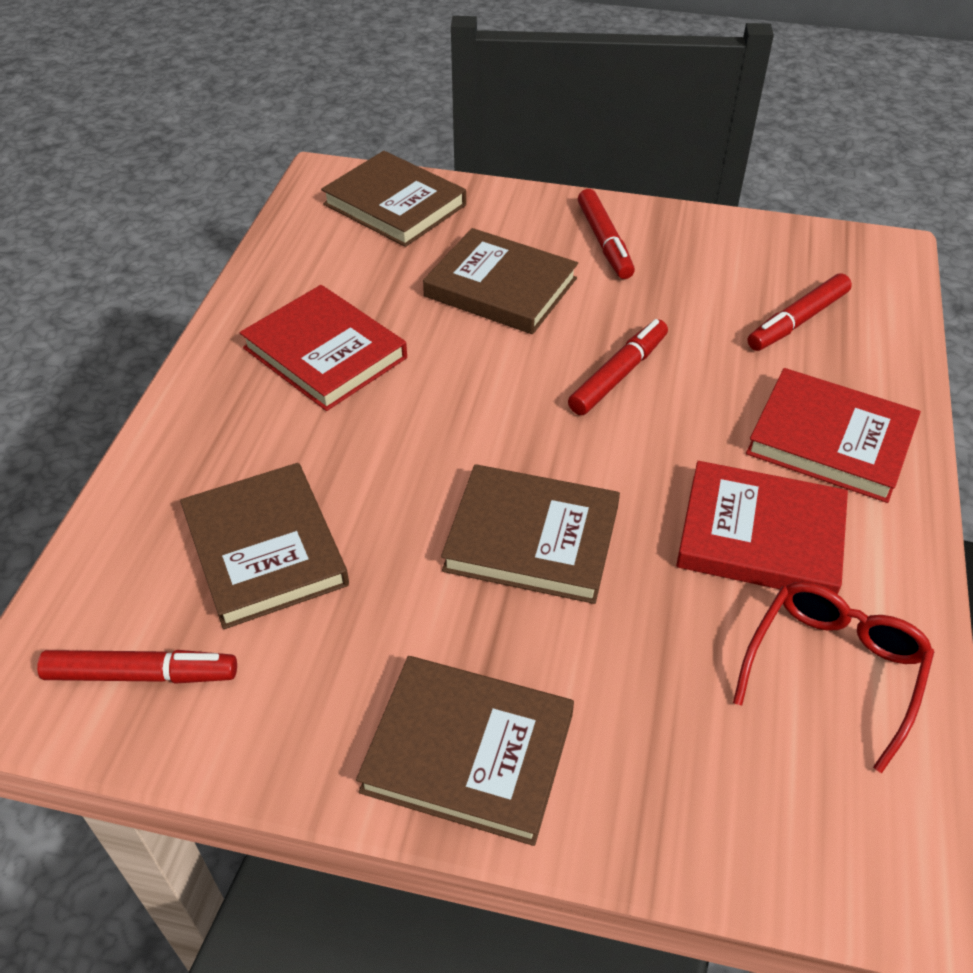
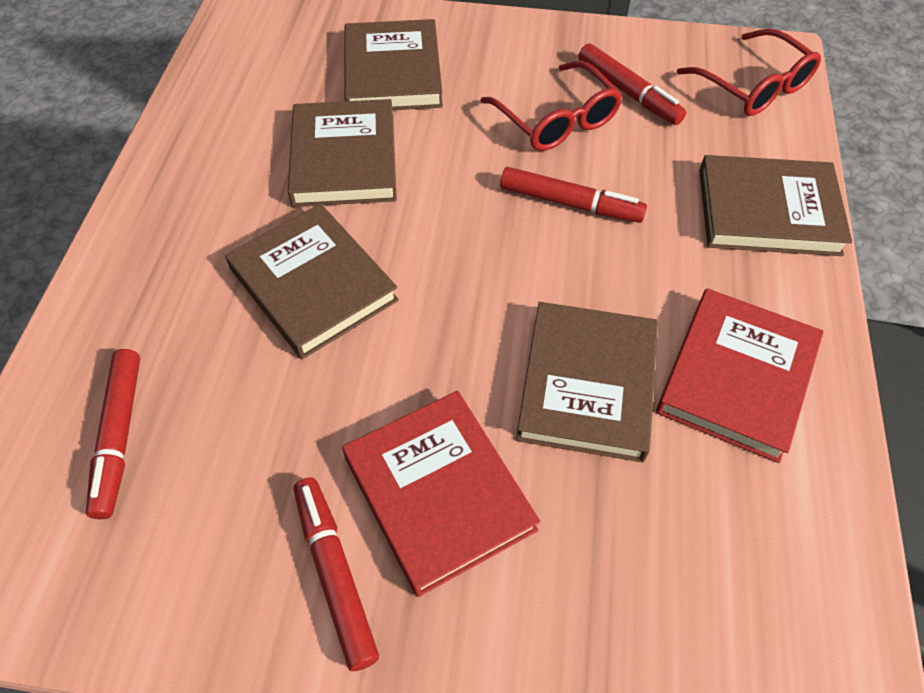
red book: [240,285,407,411] [676,461,848,594] [746,368,921,503] = 3 -> [342,391,540,597] [656,288,824,463] = 2
red glasses: [733,582,934,773] = 1 -> [481,61,622,151] [677,29,821,116] = 2

